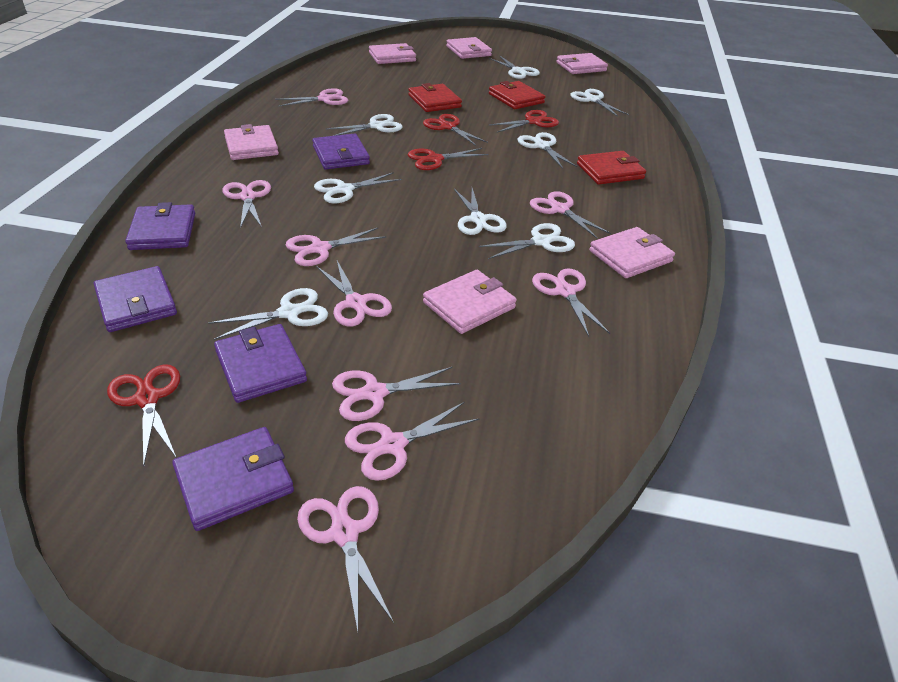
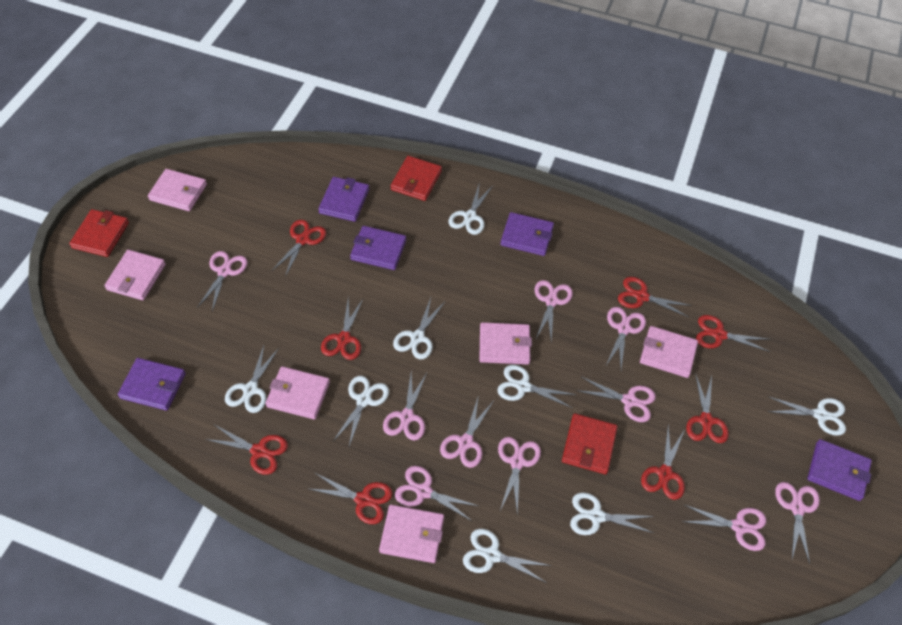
pink scissors: [222,180,271,229] [275,88,348,107] [286,228,387,266] [297,486,394,632] [316,261,392,327] [332,367,461,421] [345,402,480,481] [530,191,611,238] [532,268,610,337] = 9 -> [197,251,248,311] [383,373,427,440] [395,466,478,522] [440,395,493,468] [498,437,541,515] [534,280,573,343] [579,377,656,422] [606,307,646,369] [682,505,766,551] [775,482,820,564] = 10
red scissors: [107,364,180,466] [408,148,489,170] [423,114,488,146] [488,110,559,133] = 4 -> [205,425,288,475] [272,220,326,277] [310,473,393,524] [321,297,363,360] [618,277,692,317] [641,425,685,500] [686,373,729,443] [696,315,770,352] = 8

